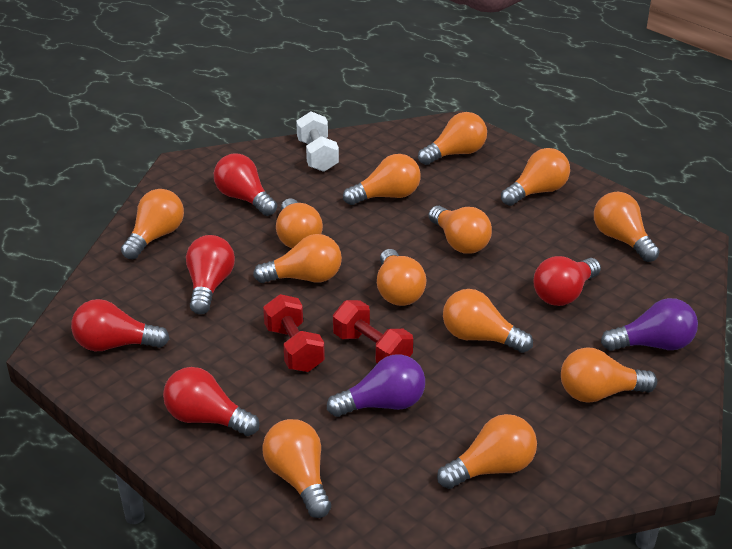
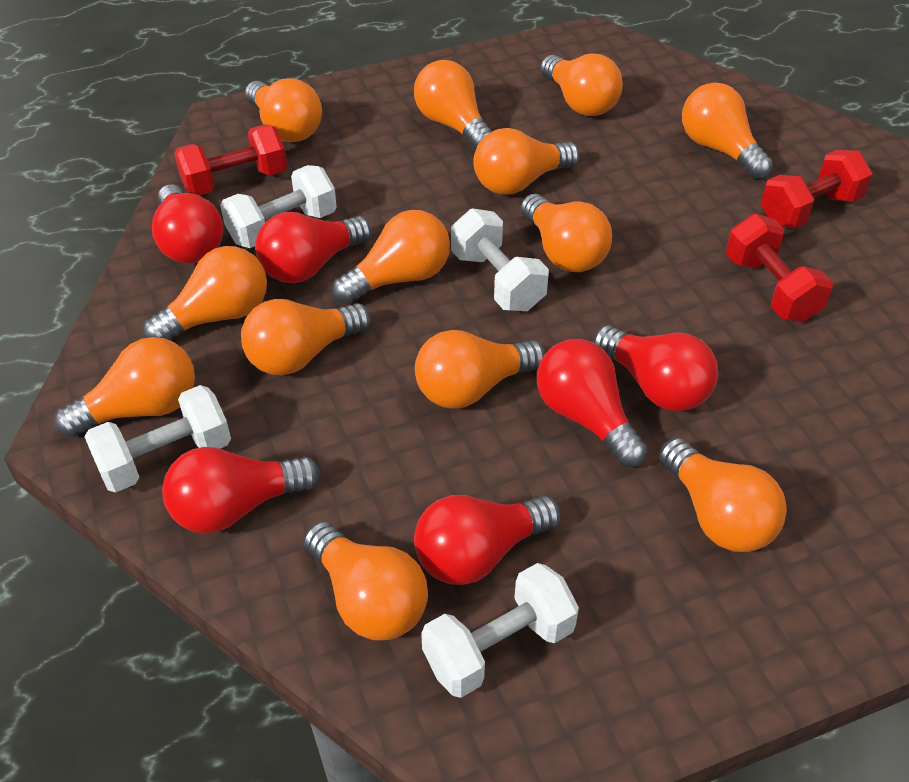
purple light bulb: [327,354,425,417] [601,298,698,351] = 2 -> none = 0
red dumbbell: [263,294,325,372] [333,300,413,363] = 2 -> [174,124,287,195] [726,214,833,322] [761,150,872,229] = 3
red light bulb: [71,299,169,351] [163,367,259,436] [186,235,235,314] [214,154,277,216] [534,256,601,306] = 5 -> [152,184,224,264] [162,447,320,534] [255,212,372,283] [414,495,560,585] [537,339,648,467] [593,325,718,411] = 6
white dumbbell: [296,111,339,172] = 1 -> [85,385,231,492] [220,165,337,248] [421,563,579,698] [451,209,549,311] = 4

